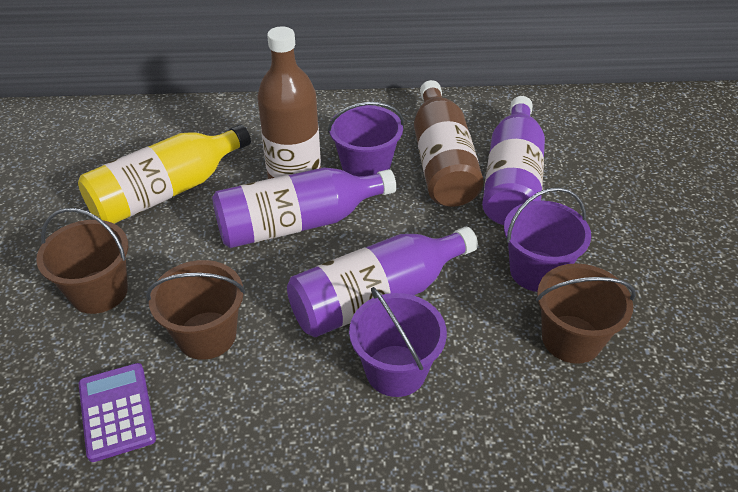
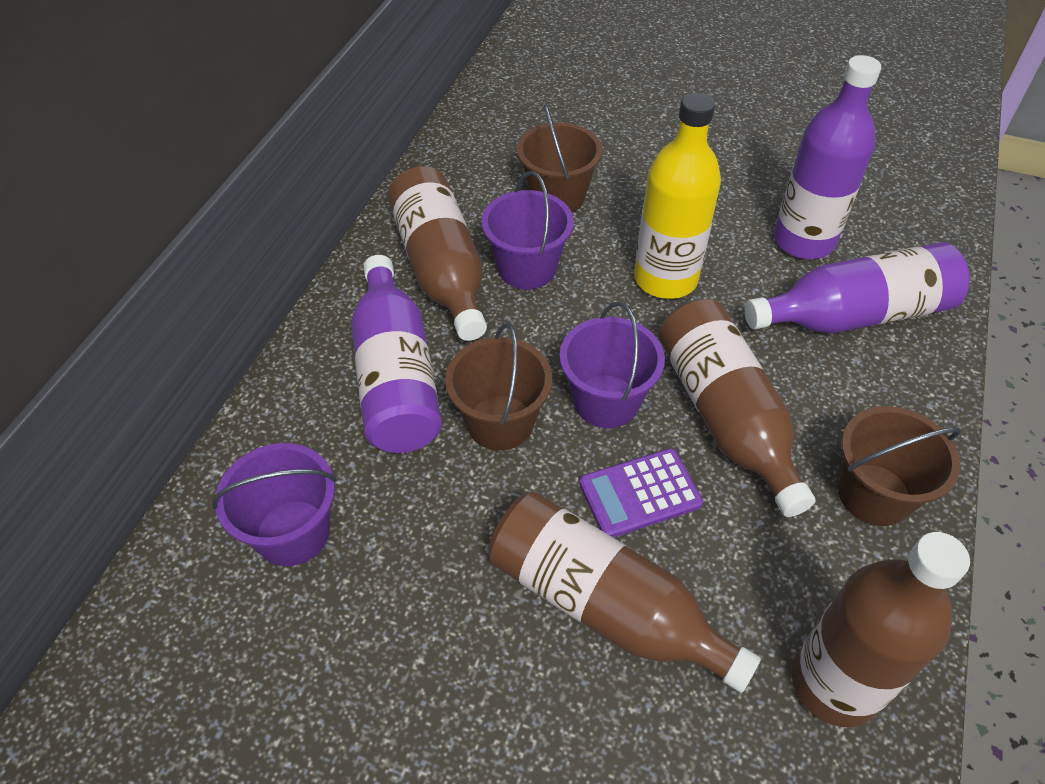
brown bottle: [257,26,321,179] [414,80,484,207] = 2 -> [388,166,487,341] [489,492,761,693] [658,299,816,517] [792,532,970,727] = 4

